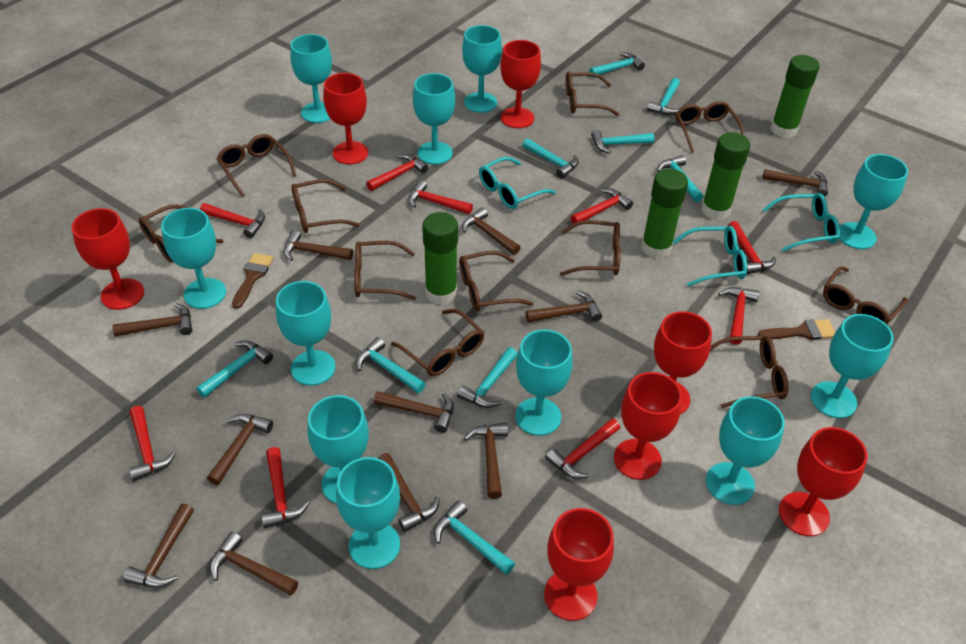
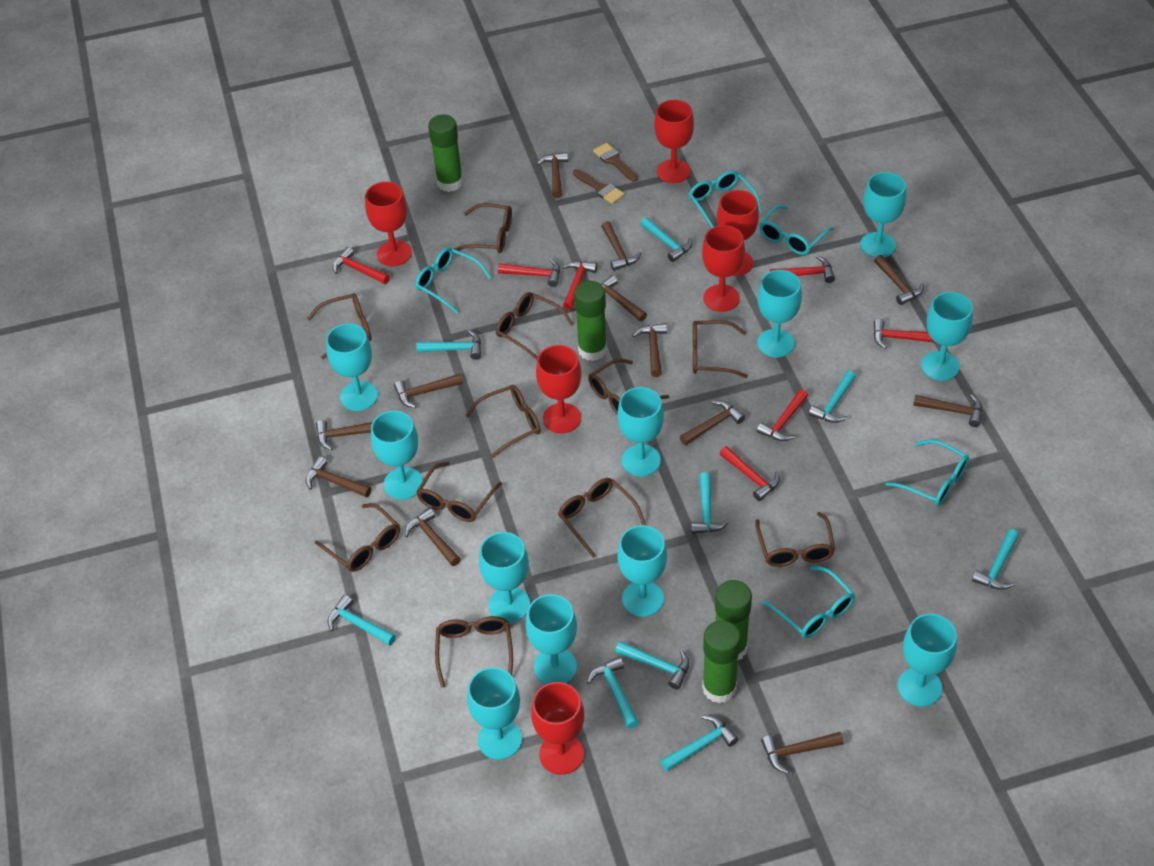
brown hammer: [112,303,193,337] [123,504,194,588] [207,414,273,485] [210,532,298,595] [283,230,353,261] [374,391,454,433] [378,453,440,532] [462,207,521,255] [464,423,508,499] [526,291,602,323] [762,169,828,197] = 11 -> [305,456,371,497] [316,420,372,450] [394,373,463,408] [405,507,461,566] [537,152,568,198] [601,221,641,271] [601,275,647,322] [632,323,667,377] [680,400,745,445] [761,732,844,774] [874,255,924,305] [913,394,982,427] = 12
red goblet: [71,208,144,310] [323,73,368,164] [500,40,541,128] [544,508,614,621] [614,372,682,480] [654,311,712,414] [779,427,868,536] = 7 -> [365,182,412,266] [531,682,584,775] [536,345,581,433] [654,100,694,183] [702,225,745,312] [717,190,759,276] = 6
red hammer: [129,406,176,481] [200,203,265,238] [261,447,309,528] [366,154,428,191] [408,180,473,214] [545,418,620,479] [571,189,633,224] [718,287,760,345] [728,221,776,275] = 9 -> [333,247,390,284] [498,258,560,287] [562,261,597,310] [720,446,780,501] [757,389,808,441] [770,255,835,283] [874,319,936,349] = 7
turquoise glasses: [479,157,556,209] [673,226,747,287] [762,193,840,252] = 3 -> [415,247,492,313] [689,170,762,228] [759,205,834,255] [762,566,855,639] [886,439,969,506] = 5

